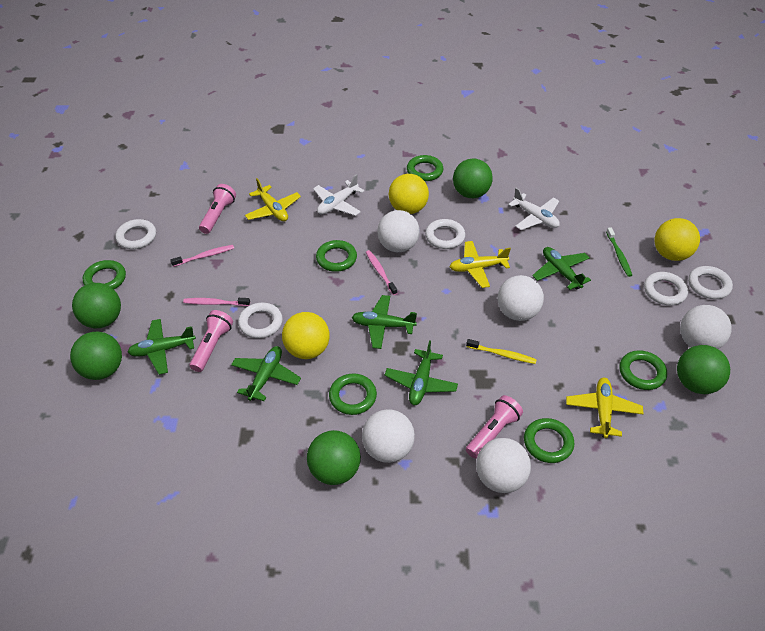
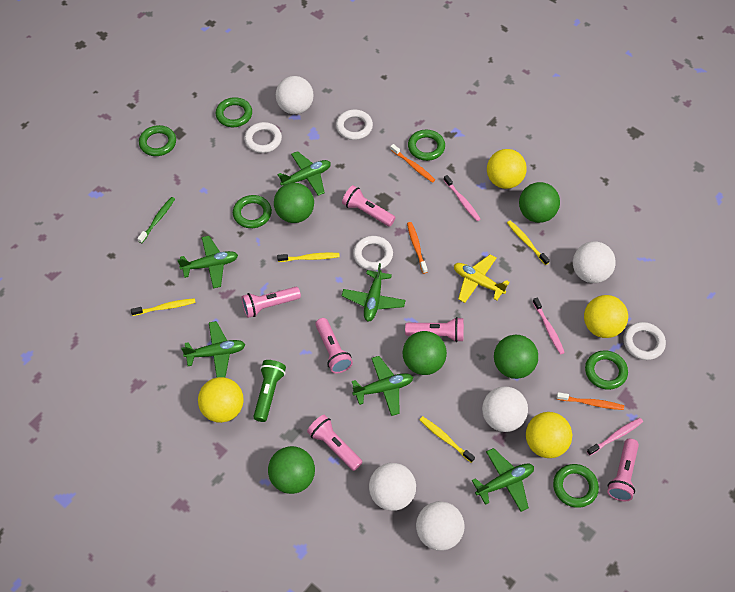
green flashlight: none = 0 -> [253,360,286,422] = 1
green plane: [128,319,196,375] [231,346,301,401] [352,295,417,349] [385,340,458,405] [532,247,591,290] = 5 -> [178,236,238,288] [181,321,246,378] [278,151,331,196] [342,263,406,321] [352,356,413,416] [472,448,534,512] = 6
orange toothbrush: none = 0 -> [390,144,435,183] [407,222,427,274] [557,392,624,410] = 3
pink flashlight: [189,310,233,372] [199,184,236,234] [466,395,523,459] = 3 -> [241,287,301,318] [307,415,363,471] [315,318,353,373] [342,185,396,227] [405,317,464,342] [607,439,639,501] = 6
white plane: [313,174,364,216] [508,188,560,230] = 2 -> none = 0
white ring: [115,219,156,249] [238,303,283,338] [425,219,465,249] [644,272,688,305] [688,266,733,299] = 5 -> [244,122,282,153] [336,109,373,140] [353,236,393,271] [623,322,666,360] = 4
yellow ball: [282,312,330,359] [389,174,429,214] [655,218,700,261] = 3 -> [198,377,244,423] [487,149,527,189] [526,412,572,458] [584,295,628,338] = 4
yellow plane: [245,178,301,221] [450,241,511,288] [566,378,643,438] = 3 -> [454,254,510,303] = 1
yellow toothbrush: [466,339,537,364] = 1 -> [131,298,196,316] [277,252,340,262] [420,416,475,463] [507,220,550,265] = 4

